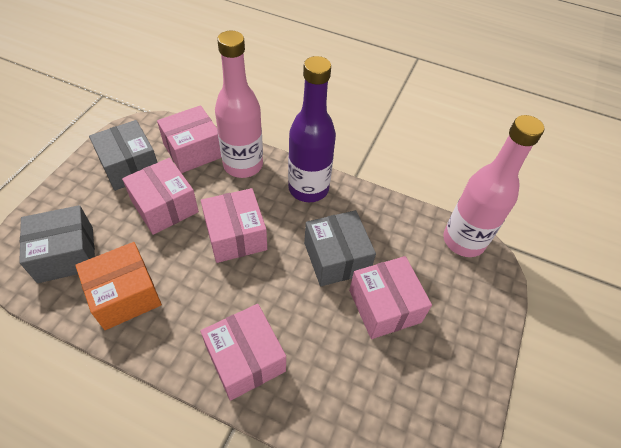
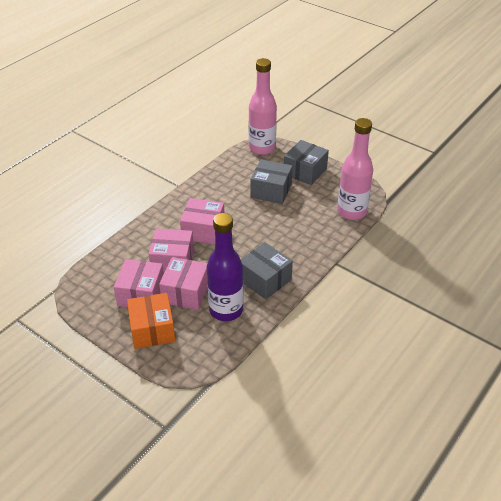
pink box: [122,158,199,235] [157,105,222,173] [201,188,267,263] [201,304,286,401] [349,256,432,339] = 5 -> [114,259,164,307] [149,228,194,272] [159,257,208,310] [180,198,224,245] = 4

